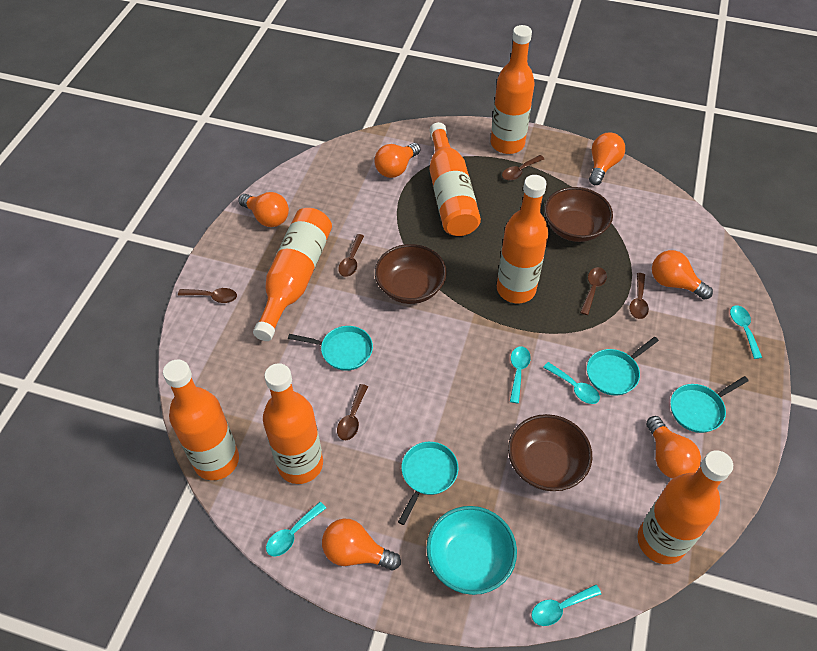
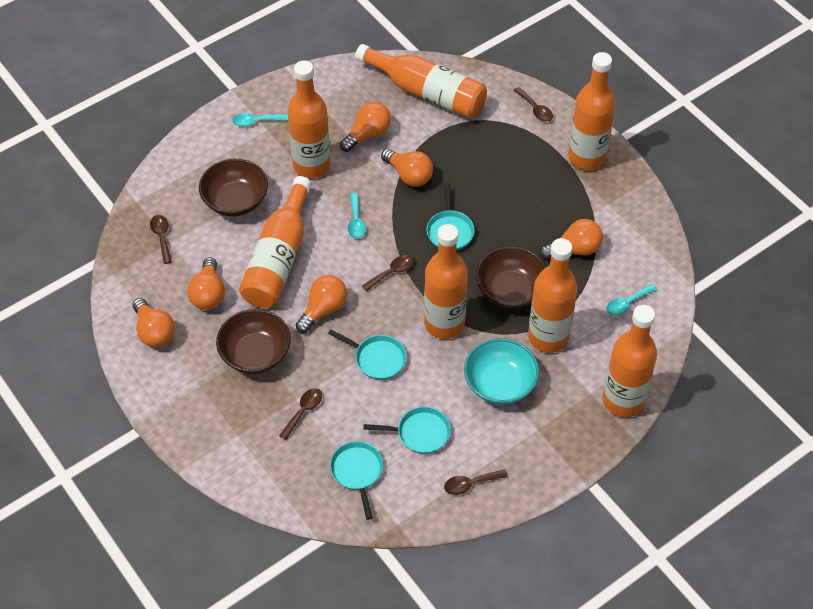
brown spoon: [178,288,237,303] [337,384,368,440] [338,234,364,277] [502,155,544,181] [580,267,607,315] [629,273,649,319] = 6 -> [150,215,172,264] [279,388,322,440] [362,255,414,291] [444,469,508,495] [513,87,553,122] = 5
turquoise spoon: [266,502,326,557] [510,347,531,403] [531,585,601,626] [543,362,600,404] [730,305,762,359] = 5 -> [232,113,288,127] [348,193,366,239] [606,284,657,316] = 3

